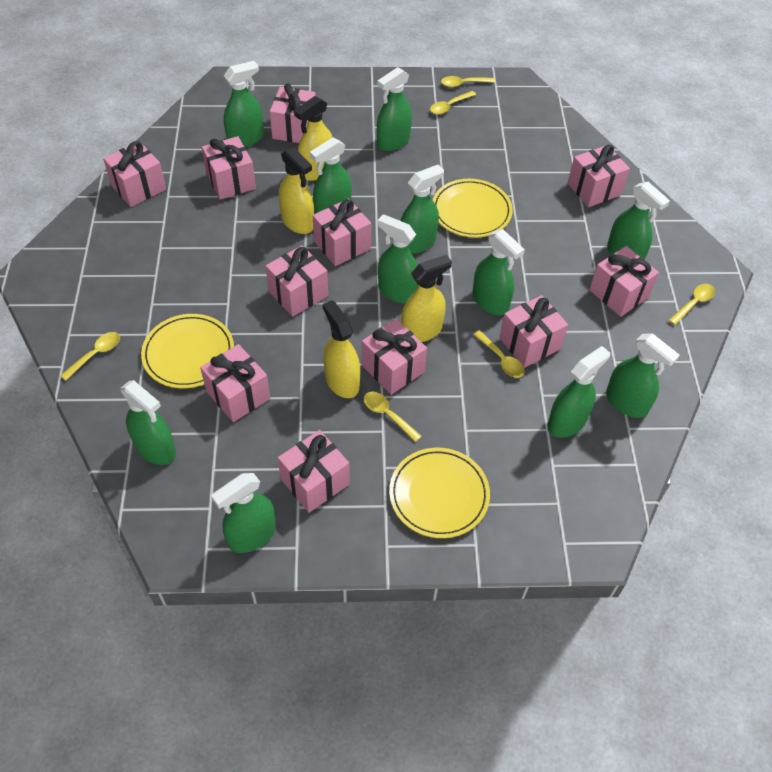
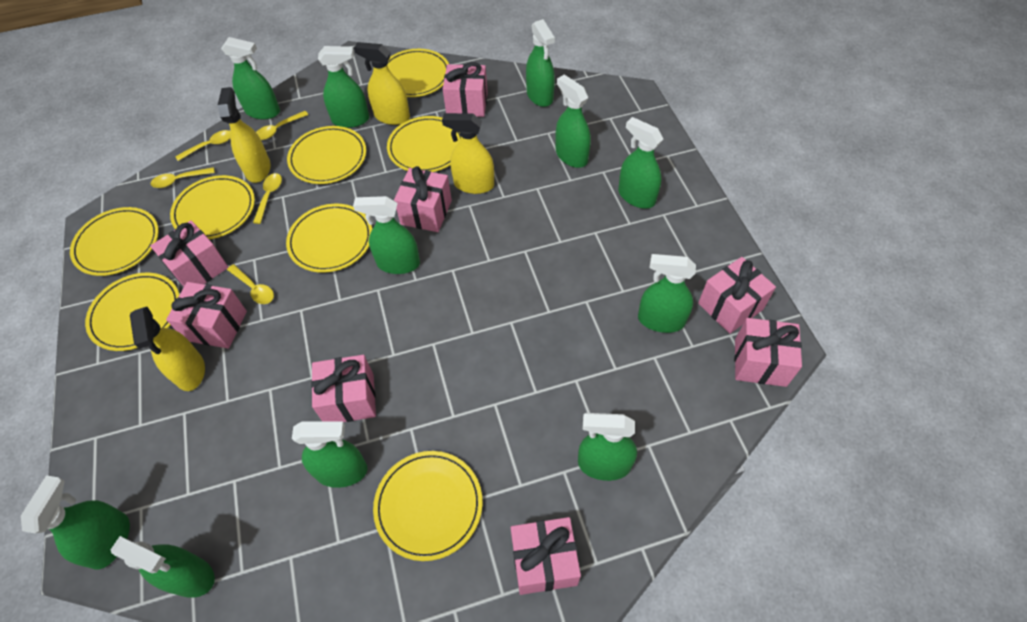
pink gift: [103,141,166,207] [200,344,270,422] [202,136,256,200] [265,245,328,317] [270,83,316,143] [278,430,350,513] [313,198,371,266] [362,319,427,395] [499,295,568,368] [568,145,630,207] [589,246,659,317] = 11 -> [150,220,228,287] [166,282,247,349] [311,355,376,422] [394,166,452,232] [443,62,488,117] [511,517,581,595] [698,257,776,334] [735,318,802,387] = 8
yellow plate: [141,314,234,388] [389,448,490,538] [433,179,513,238] = 3 -> [70,207,159,276] [85,273,180,351] [170,175,255,239] [286,204,372,273] [287,126,366,184] [373,451,483,561] [387,49,449,97] [387,116,461,172] = 8
yellow spoon: [60,332,120,381] [364,392,422,442] [430,91,476,114] [441,76,495,87] [473,330,525,378] [669,284,715,325] = 6 -> [151,167,215,188] [175,130,231,161] [227,264,274,304] [253,173,282,224] [256,111,308,140] = 5

